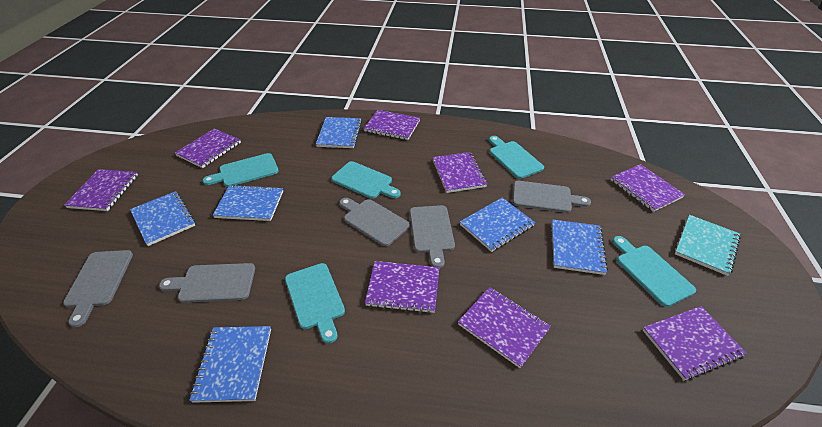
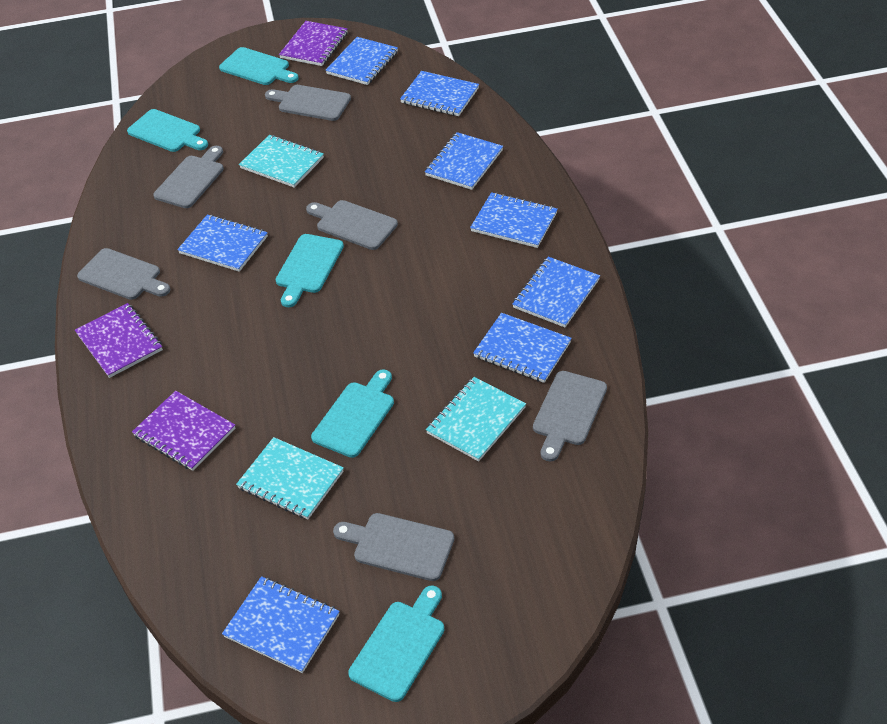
blue notebook: [130,191,195,246] [189,326,271,403] [213,185,283,221] [316,117,362,148] [460,198,535,252] [552,219,608,275] = 6 -> [177,214,268,272] [222,576,340,673] [325,37,398,85] [400,71,479,116] [425,132,503,190] [470,192,557,248] [473,313,572,383] [512,257,600,327] = 8
grey cutting board: [63,250,133,327] [159,263,255,303] [339,198,410,246] [410,205,455,268] [513,181,591,213] = 5 -> [77,248,170,300] [153,146,224,208] [265,85,351,121] [306,200,398,250] [333,513,454,581] [533,371,607,462] = 6
purple notebook: [64,169,138,211] [175,129,241,168] [364,110,420,140] [365,261,439,313] [432,152,487,193] [458,287,551,368] [611,164,685,212] [643,306,747,380] = 8 -> [75,303,163,378] [132,391,235,471] [279,21,348,66] = 3
turquoise notebook: [675,215,741,276] = 1 -> [236,437,344,519] [239,135,324,188] [426,377,526,462] = 3

